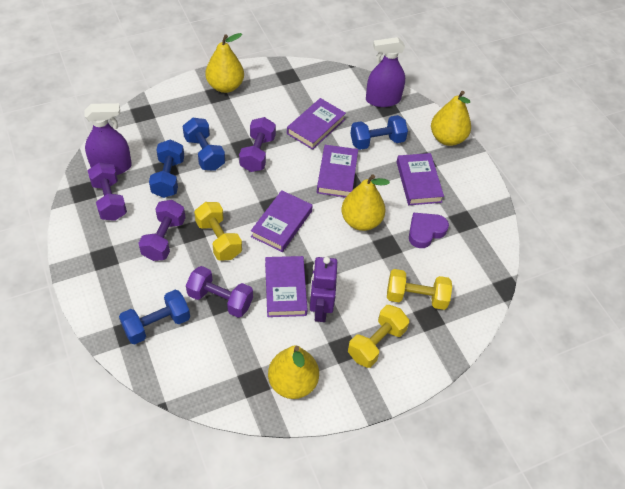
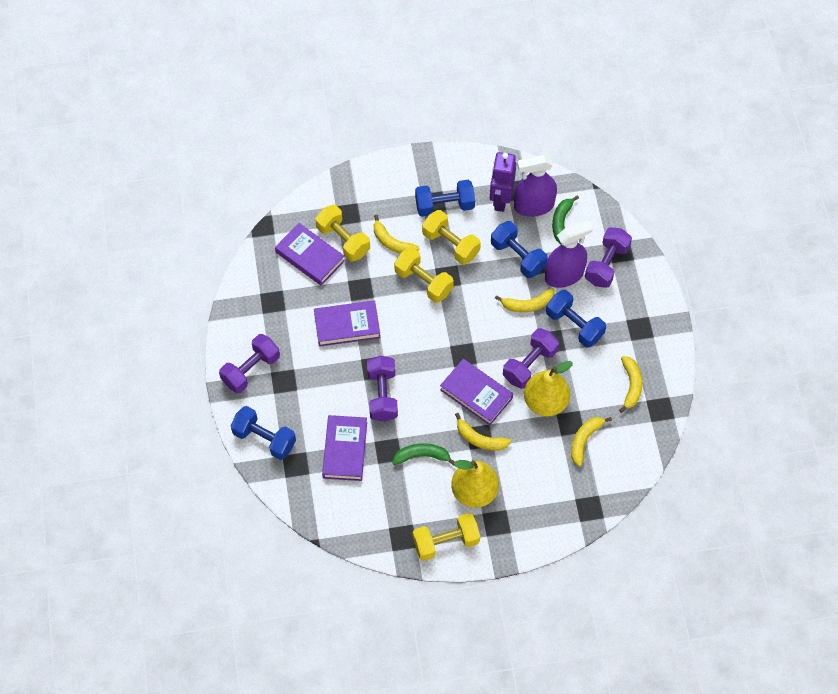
green banana: none = 0 -> [392,443,455,466] [552,195,579,245] = 2
purple book: [251,190,313,252] [265,256,307,317] [287,98,346,150] [317,145,358,197] [397,153,444,205] = 5 -> [275,223,345,286] [314,301,380,347] [322,415,367,481] [440,359,513,425] = 4
purple heart: [409,213,449,248] = 1 -> none = 0
yellow banana: none = 0 -> [374,215,420,254] [455,413,511,451] [495,288,555,312] [571,417,612,466] [619,356,643,413] = 5
yellow dumbbell: [194,202,242,261] [348,305,409,368] [387,269,452,310] = 3 -> [315,205,370,261] [394,247,454,303] [413,513,480,561] [422,210,481,265] = 4
yellow pear: [205,33,244,93] [268,345,319,399] [341,174,390,231] [431,91,471,146] = 4 -> [451,460,499,508] [524,361,573,417] = 2

